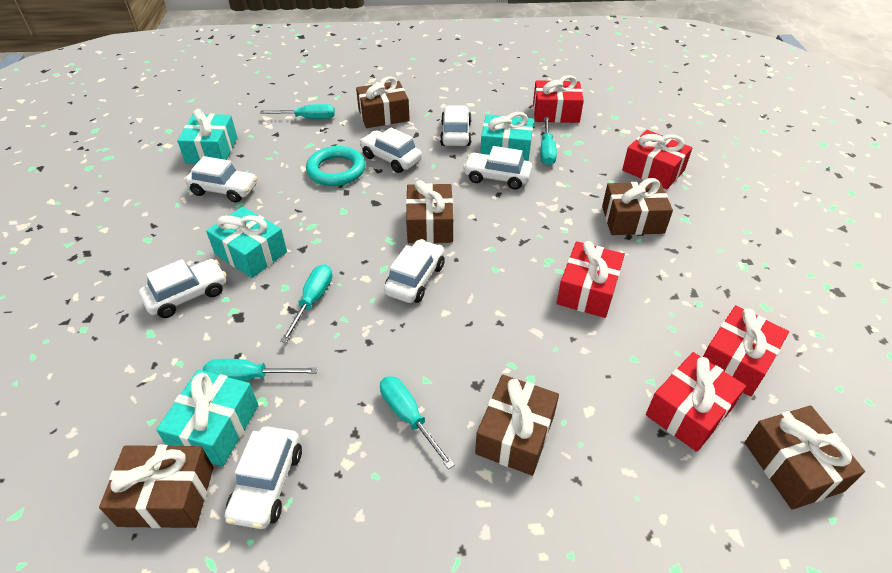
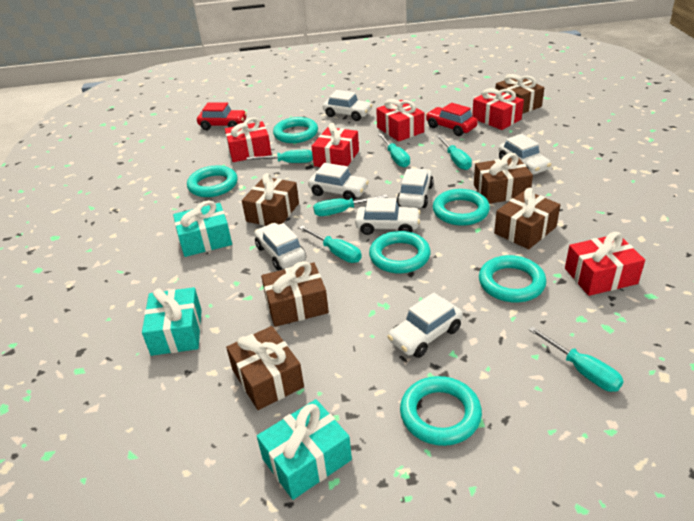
red car: none = 0 -> [197,102,247,130] [426,103,478,136] = 2
turquoise gift: [156,370,259,467] [177,109,237,164] [206,206,287,278] [480,112,533,161] = 4 -> [142,287,202,356] [173,200,232,257] [257,399,352,500] = 3
turquoise ring: [306,146,365,186] = 1 -> [187,165,238,197] [273,117,318,143] [369,231,431,273] [400,376,482,446] [433,189,490,226] [479,255,546,303] = 6
turquoise screwdriver: [203,359,318,382] [260,104,335,119] [280,264,332,343] [380,376,455,469] [540,117,557,165] = 5 -> [247,150,313,163] [299,226,362,263] [313,194,388,216] [378,133,410,168] [436,135,472,170] [528,326,624,392] = 6

